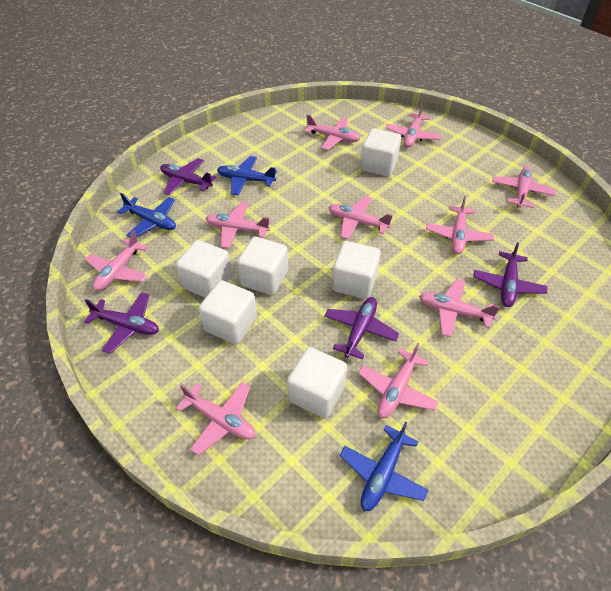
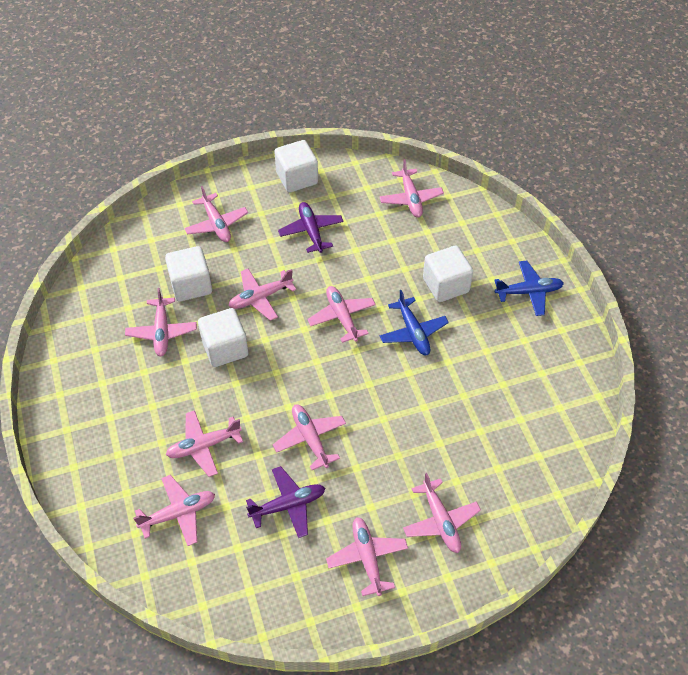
blue plane: [117,193,176,237] [217,156,277,195] [340,422,428,512] = 3 -> [380,290,449,356] [494,261,564,316] = 2
purple plane: [84,292,159,354] [160,158,216,195] [324,297,399,360] [473,242,548,307] = 4 -> [246,466,325,538] [278,202,344,253] = 2
white cube: [176,240,232,298] [199,280,257,344] [237,237,288,295] [287,347,347,418] [332,241,380,299] [360,128,401,177] = 6 -> [165,246,212,301] [198,308,248,367] [274,140,318,192] [423,246,473,302] = 4

